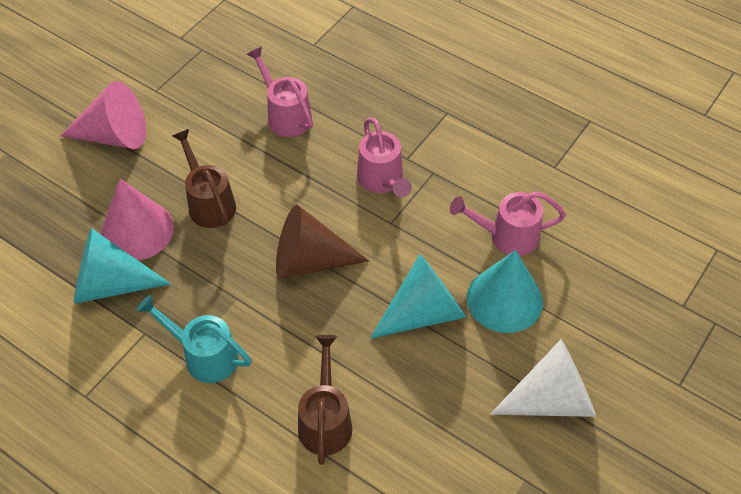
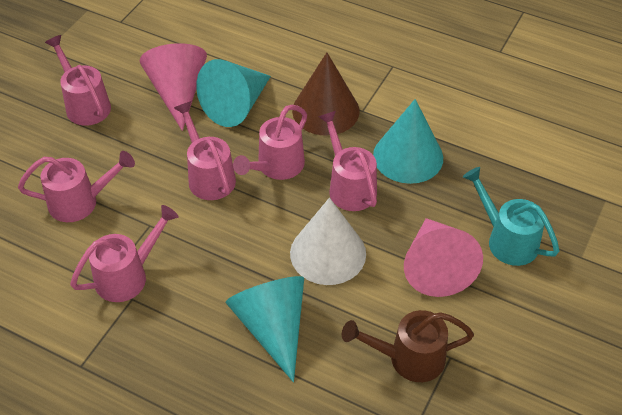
brown watering can: [172,129,236,228] [298,335,352,465] = 2 -> [342,310,474,382] = 1
pink watering can: [246,46,313,137] [357,118,412,198] [450,191,566,256] = 3 -> [18,151,135,222] [45,35,111,126] [70,205,178,302] [174,101,236,200] [233,105,307,180] [318,111,377,211] = 6

